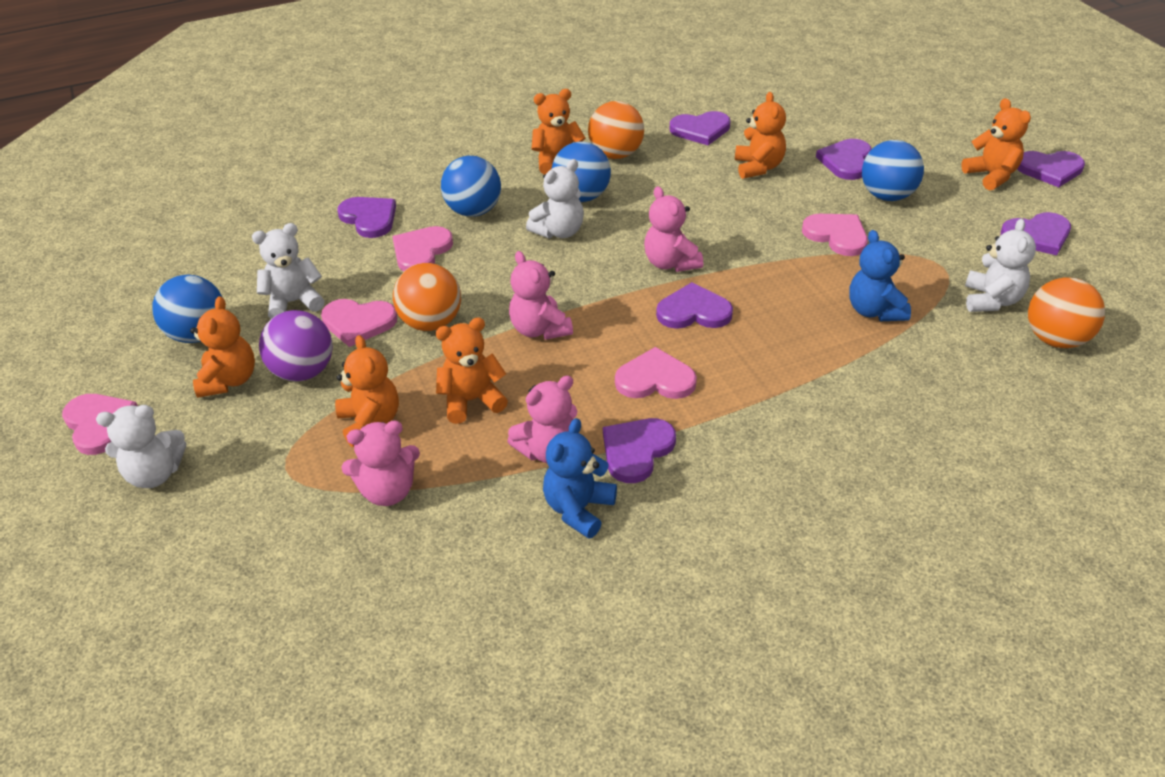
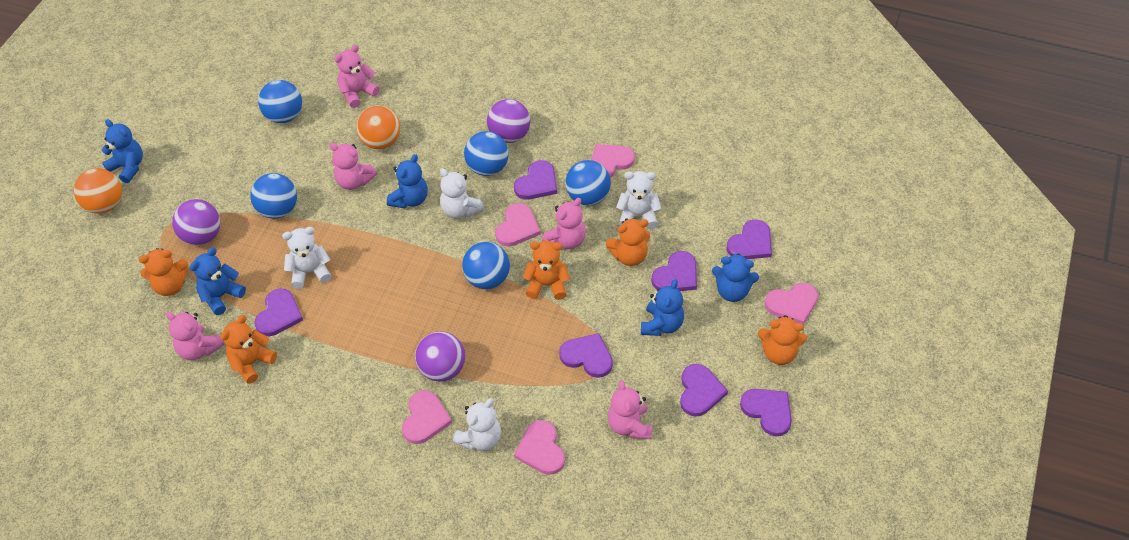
blue ball: [153,275,222,343] [441,156,501,217] [552,142,611,202] [862,140,924,201] = 4 -> [250,173,297,219] [258,80,302,123] [462,242,510,289] [464,131,509,176] [565,160,611,205] = 5
blue teddy bear: [543,418,617,539] [849,230,911,321] = 2 -> [102,119,143,183] [190,247,246,315] [387,154,428,209] [641,279,684,336] [712,253,759,302] = 5
orange ball: [393,263,461,331] [588,101,644,159] [1028,277,1105,348] = 3 -> [74,168,122,214] [356,105,400,149] = 2
orange teddy bear: [190,296,255,398] [335,335,399,447] [436,317,508,424] [532,89,585,175] [735,92,786,179] [961,98,1031,190] = 6 -> [139,248,188,296] [220,315,277,384] [523,241,570,300] [606,218,650,266] [758,315,807,365] = 5
pink teddy bear: [341,421,420,506] [507,376,577,463] [509,251,573,340] [644,186,703,272] = 4 -> [166,312,224,360] [329,143,377,190] [334,45,380,108] [542,198,586,249] [608,380,652,439] = 5
purple ball: [259,310,333,382] = 1 -> [172,199,220,245] [415,331,465,382] [487,99,530,143] = 3

